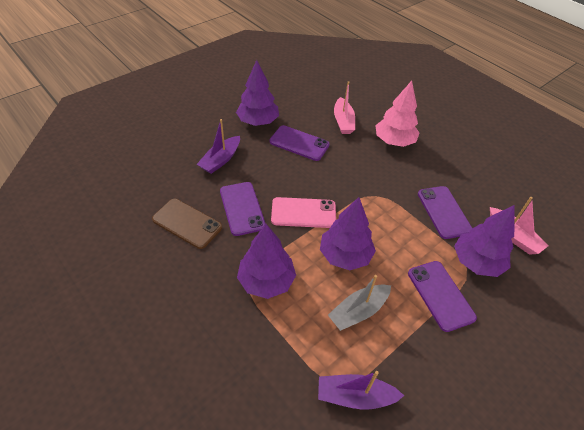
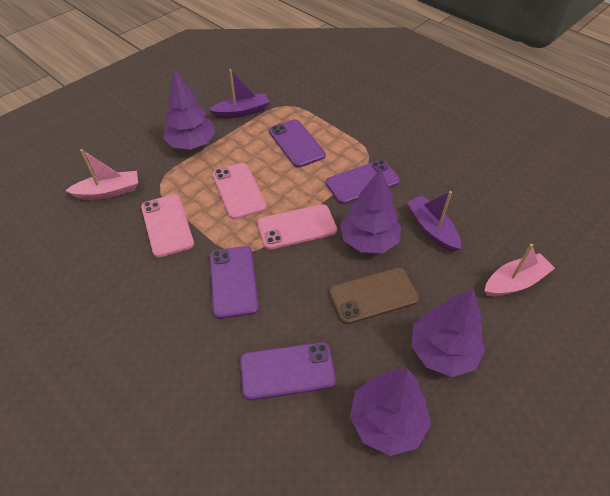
grey boat: [328,275,391,331] = 1 -> none = 0
pink phone: [271,197,336,228] = 1 -> [141,194,194,258] [213,163,267,219] [257,204,337,250] = 3
pink tree: [375,81,419,147] = 1 -> none = 0

